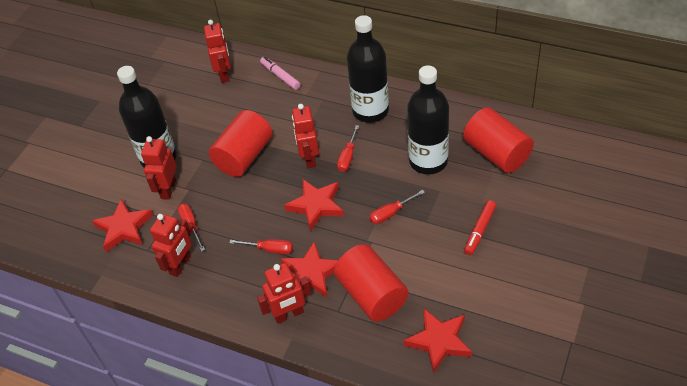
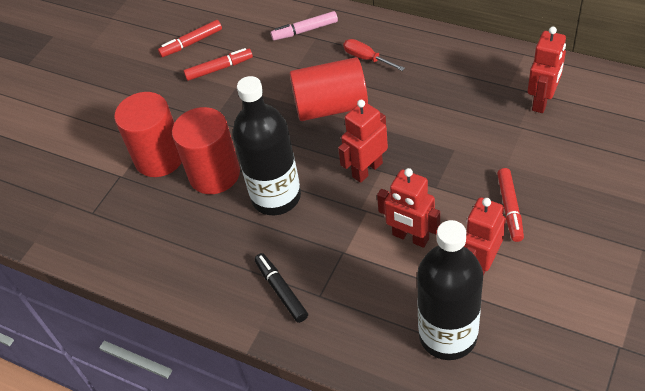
black bottle: [117,66,177,168] [347,15,389,123] [407,65,449,174] = 3 -> [232,76,301,215] [417,220,483,360] = 2
black marker: none = 0 -> [254,253,308,323] = 1
red marker: [464,200,496,255] = 1 -> [158,20,222,57] [184,48,253,81] [497,168,524,242] = 3
red robot: [141,136,177,200] [150,214,192,277] [204,20,231,83] [257,263,311,324] [292,104,319,168] = 5 -> [338,100,388,183] [377,168,440,248] [464,197,506,276] [528,27,566,113] = 4
red screwdriver: [178,204,205,252] [229,239,293,254] [337,125,359,172] [369,190,425,224] = 4 -> [343,39,405,71] = 1
red star: [92,199,153,252] [280,241,338,298] [284,179,344,231] [404,309,472,374] = 4 -> none = 0

